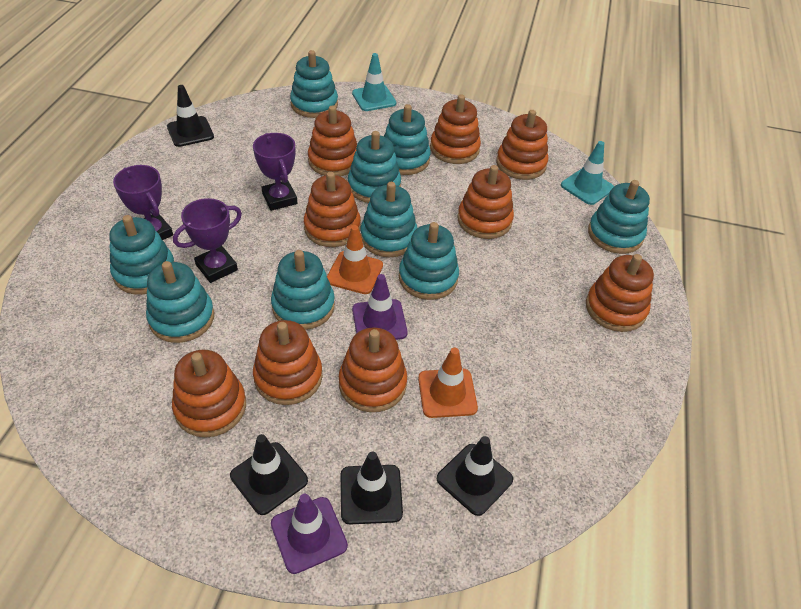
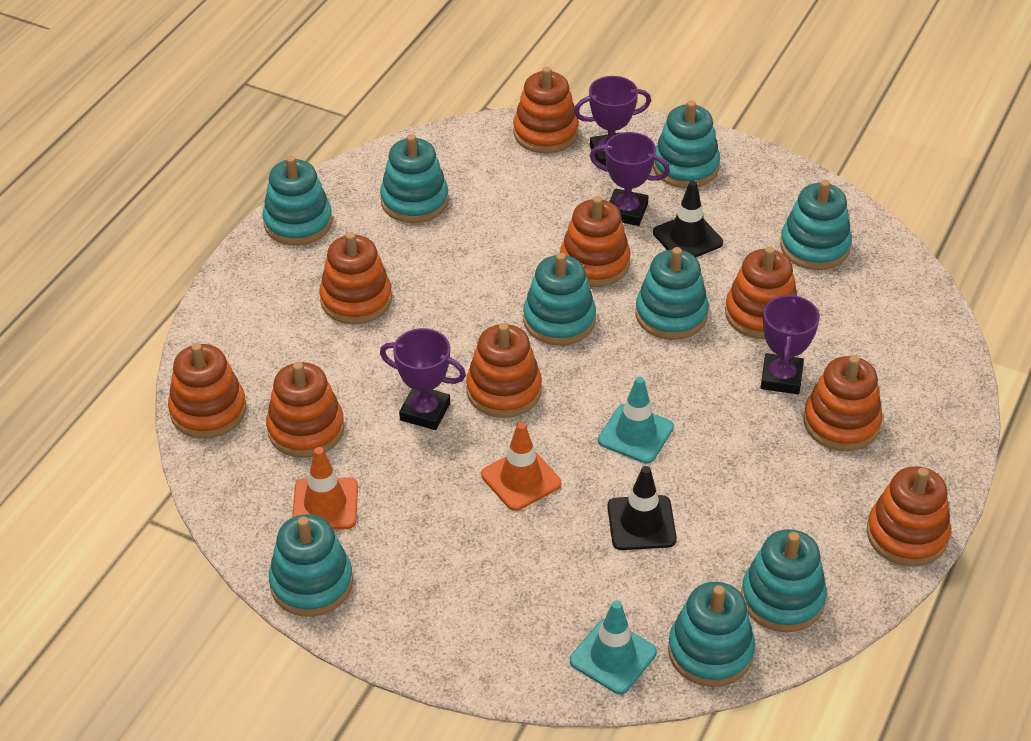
black traffic cone: [167,85,214,147] [230,434,308,515] [341,452,403,525] [437,436,513,516] = 4 -> [607,466,677,550] [653,181,723,257] = 2
purple traffic cone: [271,494,348,574] [352,274,408,340] = 2 -> none = 0
purple trophy: [113,165,173,240] [173,198,242,283] [253,133,297,211] = 3 -> [380,328,466,430] [574,76,651,166] [590,132,670,226] [760,293,820,394] = 4

